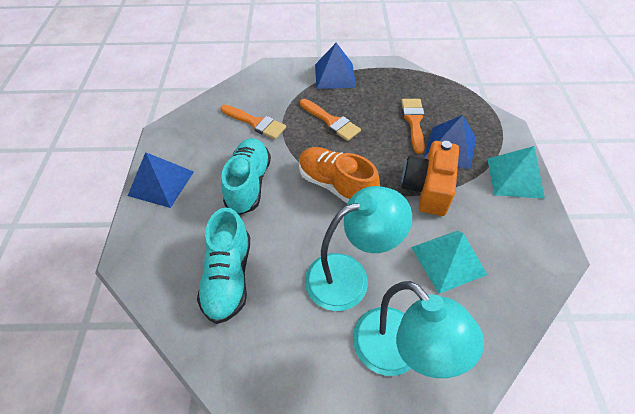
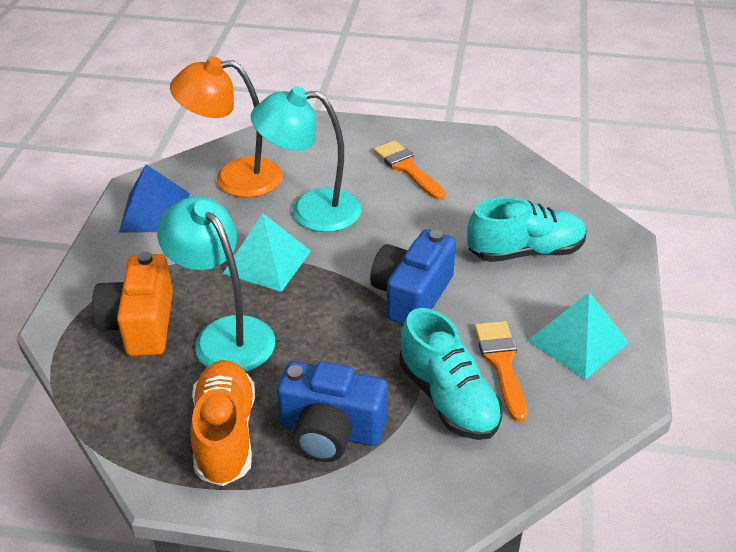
blue camera: none = 0 -> [277,361,388,462] [370,229,456,325] = 2
blue pyramid: [128,152,194,208] [315,43,356,89] [424,115,476,170] = 3 -> [119,165,190,233] = 1
orange brush: [221,105,286,139] [300,99,361,141] [401,99,425,154] = 3 -> [374,140,446,200] [474,321,527,422] = 2
orange lamp: none = 0 -> [170,56,283,198] = 1

